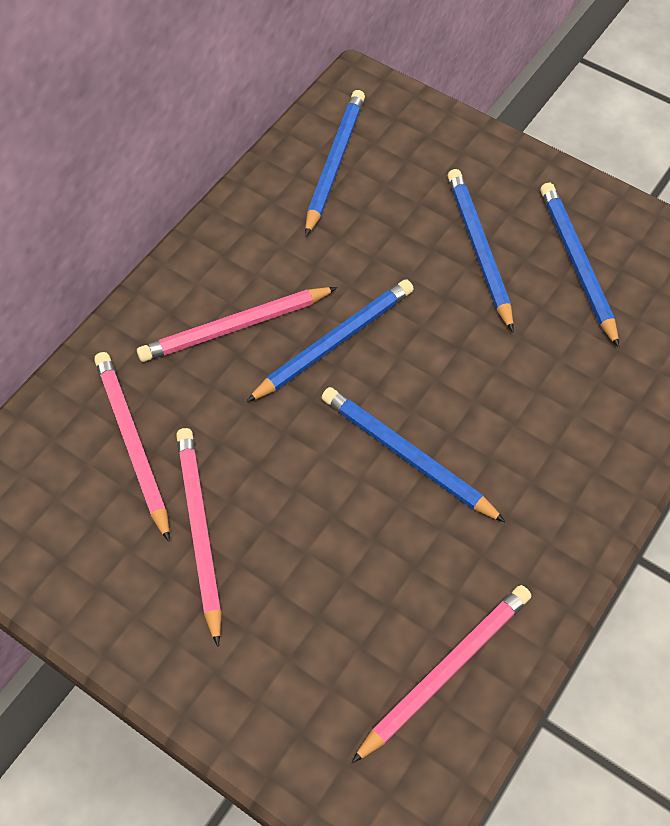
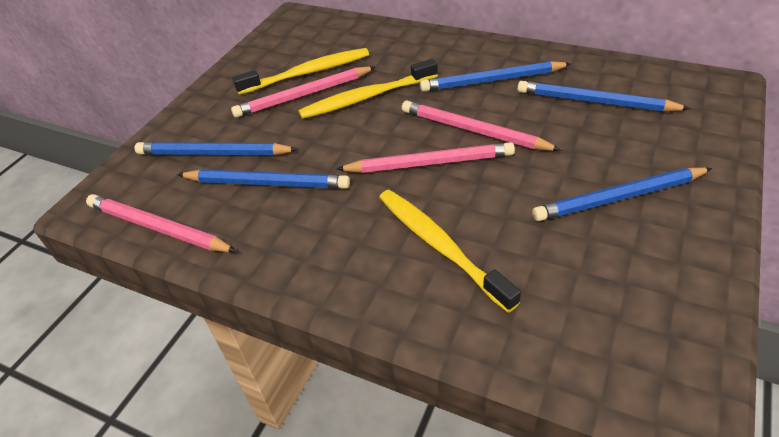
yellow toothbrush: none = 0 -> [232,48,369,95] [298,59,438,119] [379,190,521,313] = 3

